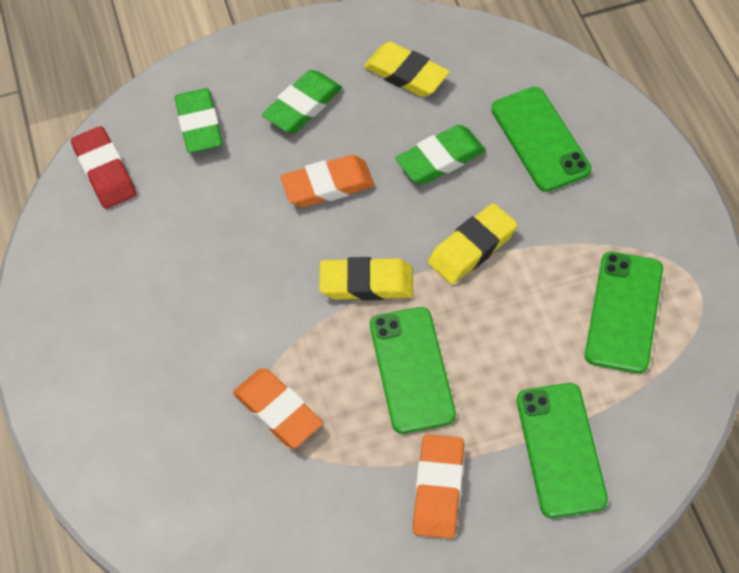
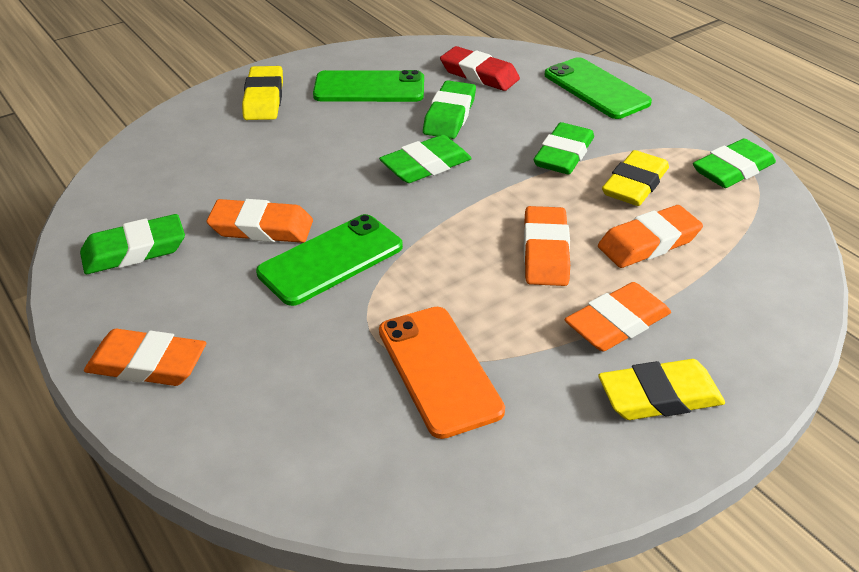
green eraser: [175,88,223,153] [262,70,342,133] [395,125,486,184] = 3 -> [80,214,185,274] [379,135,472,183] [423,80,476,139] [534,122,594,175] [693,138,776,188] = 5
green phone: [370,307,456,434] [491,87,591,192] [517,383,608,518] [585,252,663,373] = 4 -> [256,214,403,306] [313,70,424,102] [545,57,652,119] = 3
orange eraser: [233,368,323,448] [280,155,375,207] [413,434,464,539] = 3 -> [84,329,206,386] [206,199,313,243] [523,206,570,286] [565,282,671,351] [598,205,703,268] = 5
orange phone: none = 0 -> [379,307,505,439] = 1

